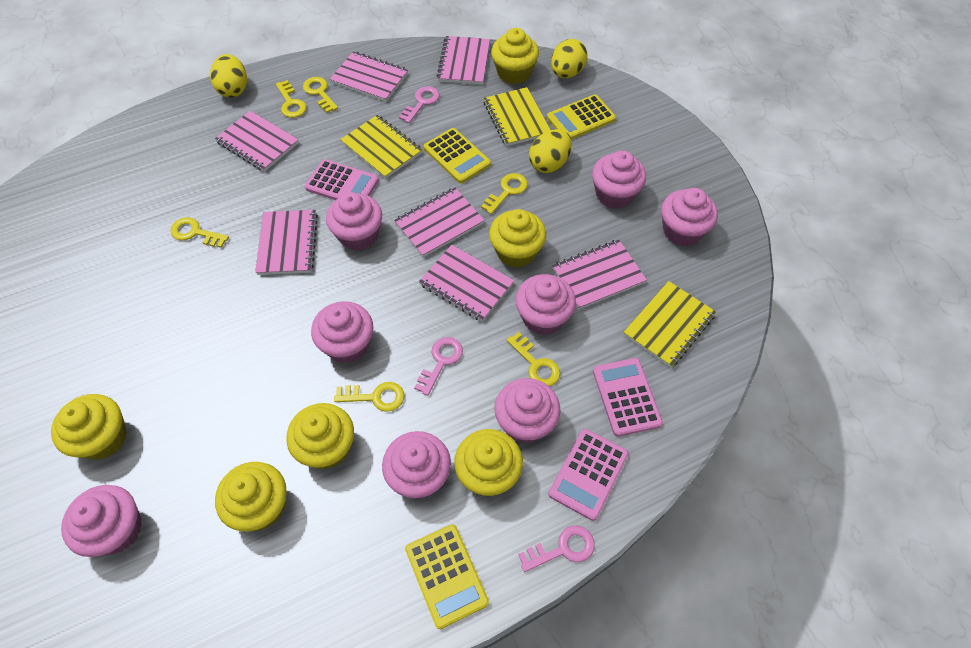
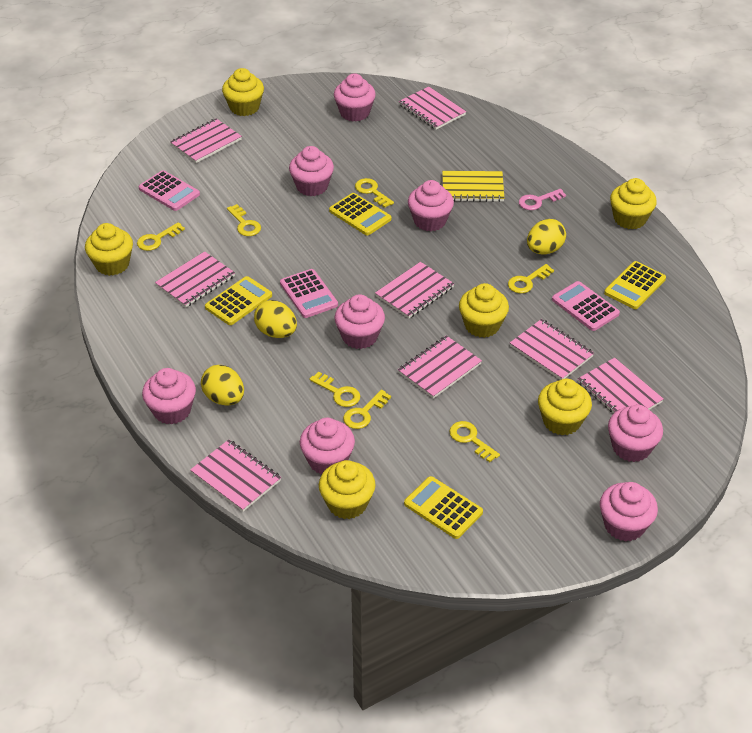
pink key: [399,86,440,123] [414,337,463,396] [518,525,595,572] = 3 -> [519,189,566,210] = 1
pink notebook: [215,111,299,172] [255,210,318,275] [330,51,408,102] [394,188,485,257] [419,245,514,322] [437,36,490,85] [552,240,647,310] = 7 -> [155,251,235,307] [170,118,242,163] [190,440,281,512] [375,262,454,318] [398,335,482,399] [399,87,466,130] [510,319,594,380] [578,358,663,413] = 8
yellow calculator: [405,524,489,629] [423,128,491,183] [547,95,616,140] = 3 -> [205,276,272,325] [329,193,392,235] [404,476,483,539] [604,261,666,309] = 4
yellow key: [171,217,229,248] [276,80,306,118] [303,77,338,113] [334,382,404,412] [481,173,528,214] [507,332,560,386] = 6 -> [137,222,185,251] [227,204,261,236] [310,372,360,407] [343,390,391,429] [355,178,394,208] [449,421,500,462] [508,264,554,293] = 7
yellow notebook: [340,115,422,179] [483,87,550,146] [623,281,716,368] = 3 -> [442,171,505,202] = 1

